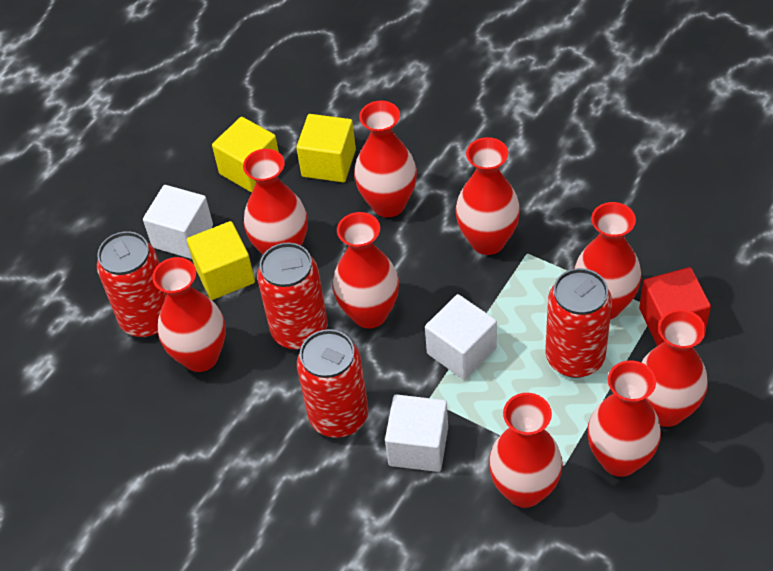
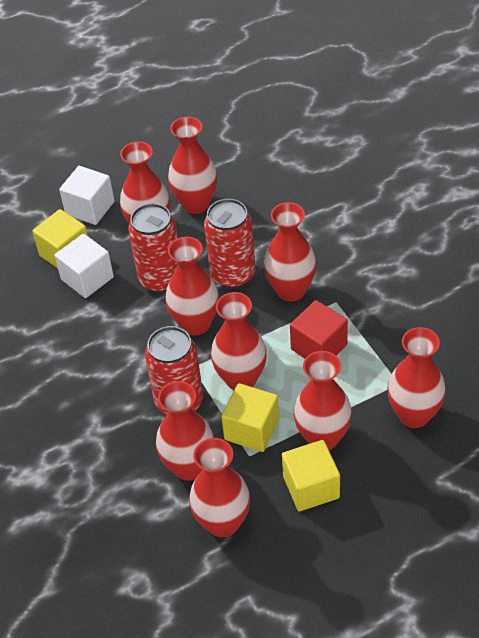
red can: [97,231,167,338] [257,242,328,350] [297,329,368,438] [545,268,612,378] = 4 -> [128,203,178,293] [145,326,203,415] [204,199,255,289] = 3
white cube: [143,185,213,259] [385,395,448,472] [425,294,497,380] = 3 -> [55,233,114,298] [59,166,115,225] = 2

